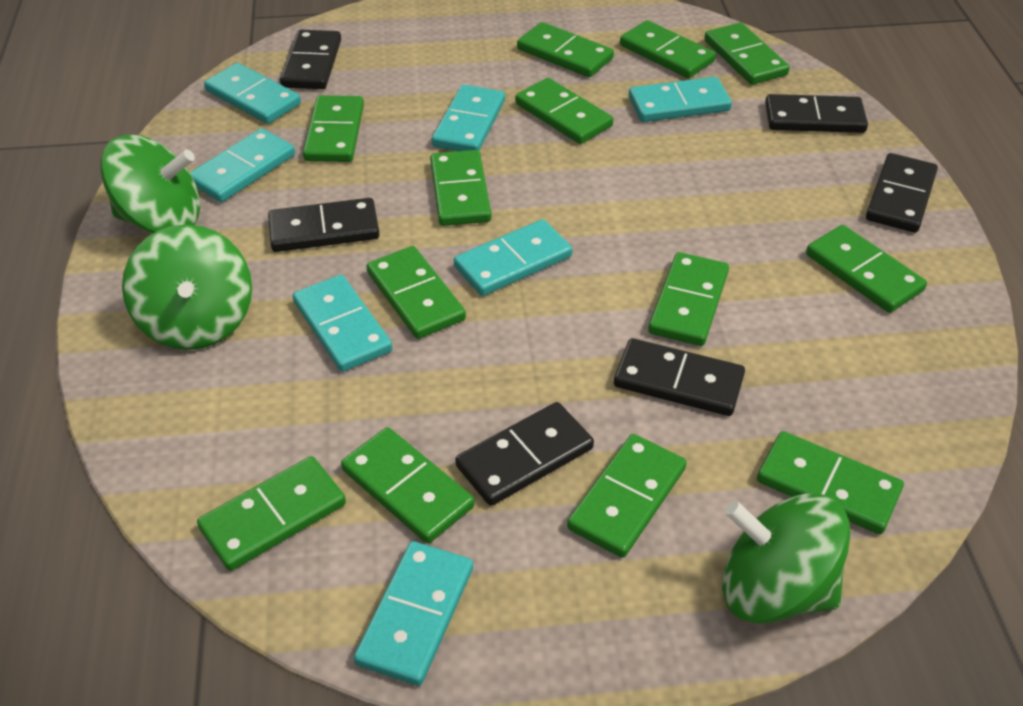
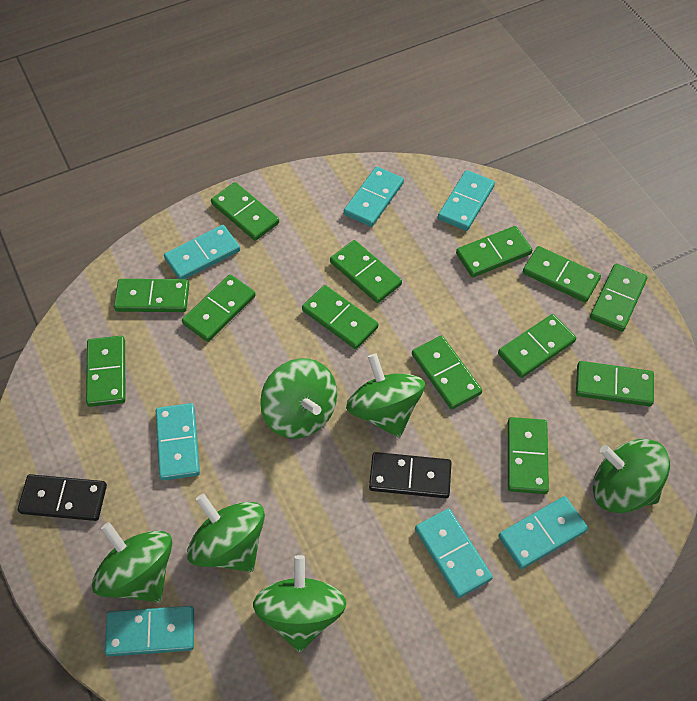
black domino: [268,198,380,252] [280,30,341,89] [455,402,594,506] [614,338,745,416] [765,94,868,133] [866,153,938,233] = 6 -> [18,474,107,521] [369,452,452,498] = 2
green spinning top: [100,135,200,233] [122,224,252,350] [722,493,851,624] = 3 -> [92,522,172,602] [187,494,265,572] [253,555,346,652] [260,358,337,439] [346,354,425,438] [593,439,670,513] = 6

